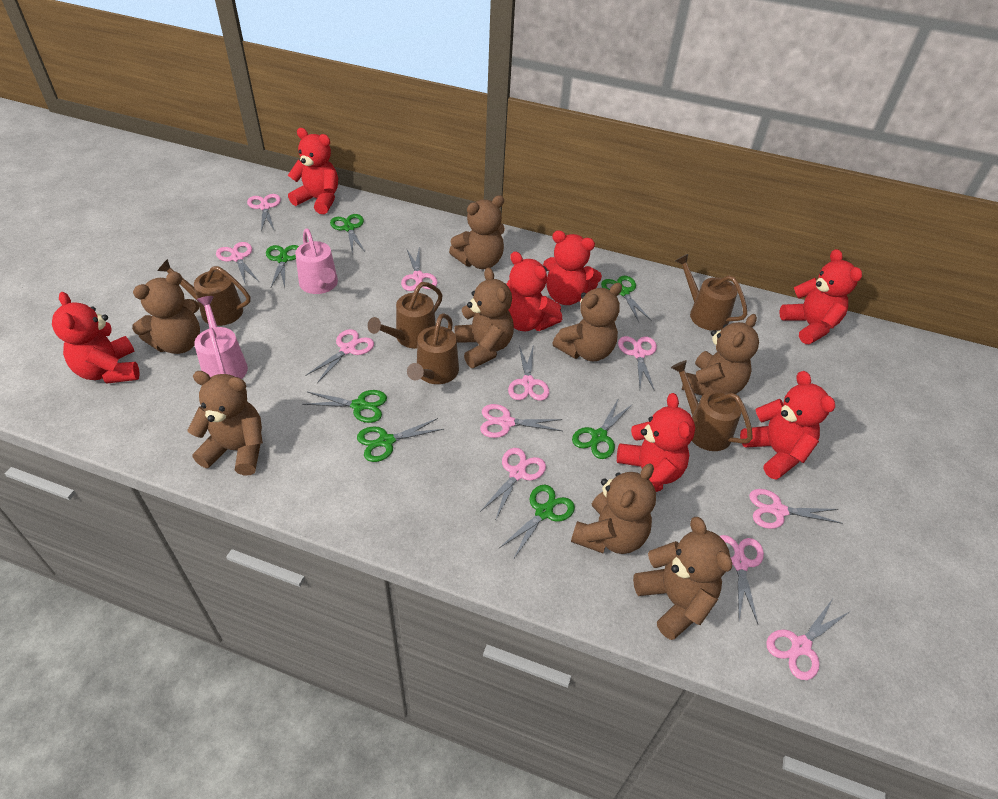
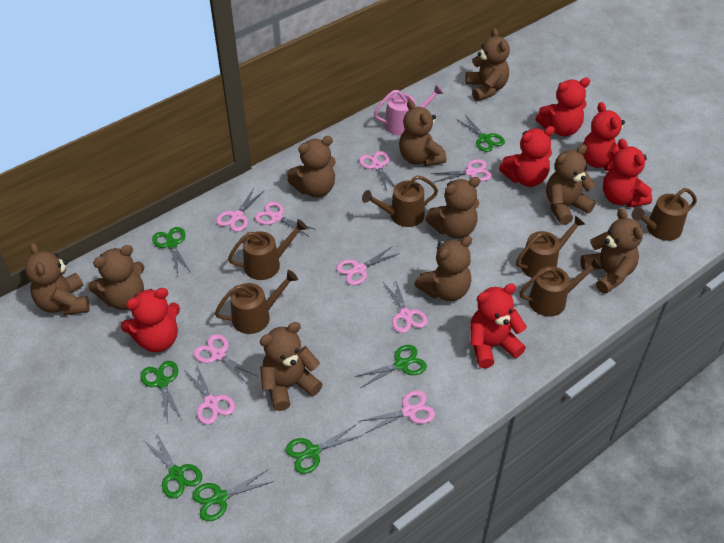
brown teddy bear: [132,272,200,354] [187,371,263,476] [449,195,505,269] [455,267,514,368] [553,283,622,361] [571,464,656,554] [633,517,732,640] [682,314,759,396] = 8 -> [25,243,90,315] [88,245,144,310] [260,322,323,411] [287,136,336,197] [399,100,447,166] [414,236,472,301] [426,177,480,239] [465,28,510,101] [546,145,596,225] [580,209,643,294] = 10
brown watering can: [157,259,251,326] [368,282,443,349] [407,313,459,384] [671,360,753,451] [675,254,747,331] = 5 -> [215,270,298,334] [228,219,307,280] [362,175,438,227] [516,215,585,278] [519,257,602,316] [632,188,697,241] = 6
pink scissors: [216,242,258,285] [247,194,281,232] [305,329,374,383] [401,250,438,291] [480,404,563,438] [480,448,546,521] [508,344,549,401] [618,336,657,391] [720,535,764,624] [749,489,843,529] [766,600,849,680] = 11 -> [184,363,235,425] [194,334,257,385] [216,188,264,232] [255,202,316,236] [336,246,400,285] [359,151,395,191] [360,391,435,434] [383,278,427,333] [430,159,492,182] = 9
pink watering can: [194,296,248,379] [295,228,338,294] = 2 -> [374,85,444,136] = 1
red teddy bear: [52,292,140,384] [288,128,338,214] [506,251,562,331] [543,230,602,305] [617,393,695,492] [740,371,835,480] [779,249,862,344] = 7 -> [121,288,180,352] [470,283,527,368] [499,126,555,187] [536,78,590,136] [583,102,625,171] [603,139,652,207] = 6

